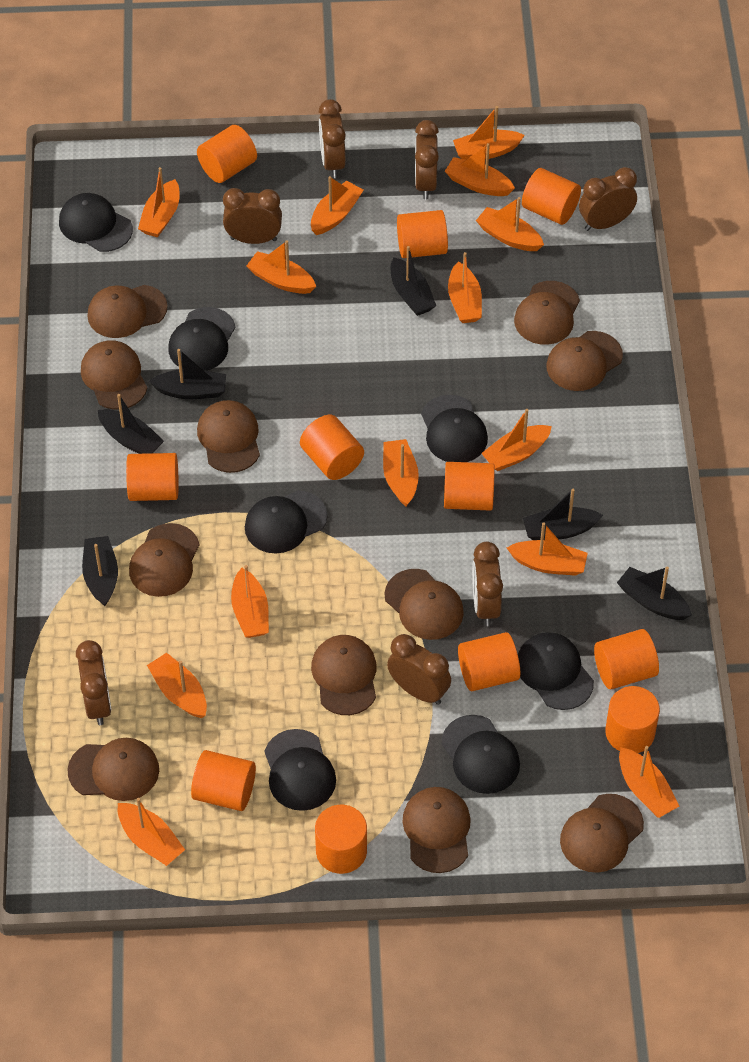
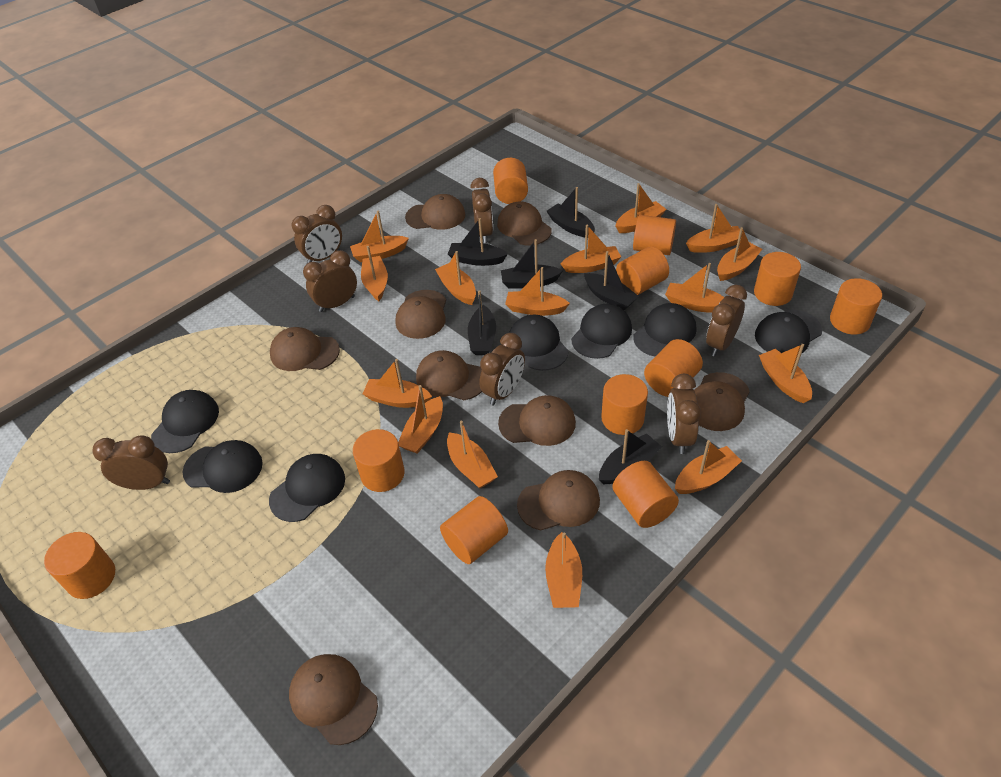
brown cap: [67,738,159,801] [81,340,147,410] [87,285,168,338] [129,523,199,597] [197,400,260,473] [311,635,377,715] [385,569,464,640] [403,787,471,873] [514,281,580,345] [546,331,623,391] [560,794,644,873] = 11 -> [270,327,340,371] [289,654,378,745] [395,290,446,339] [405,194,465,230] [416,350,482,400] [497,202,552,245] [498,395,576,446] [517,470,600,531] [694,372,750,431] = 9
orange boat: [118,798,185,866] [138,167,179,237] [147,653,207,718] [231,565,269,638] [247,240,316,294] [311,176,363,235] [383,439,419,506] [445,143,515,196] [448,252,482,323] [453,106,525,160] [476,197,544,251] [481,409,552,471] [507,522,588,576] [619,746,679,818] = 14 -> [350,211,409,262] [361,246,388,301] [363,359,432,408] [398,385,443,454] [435,251,476,305] [447,421,498,489] [505,267,570,316] [545,532,582,608] [561,225,621,273] [616,183,667,233] [665,263,724,313] [675,440,742,494] [686,204,740,253] [717,227,762,281] [759,344,812,403] = 15

